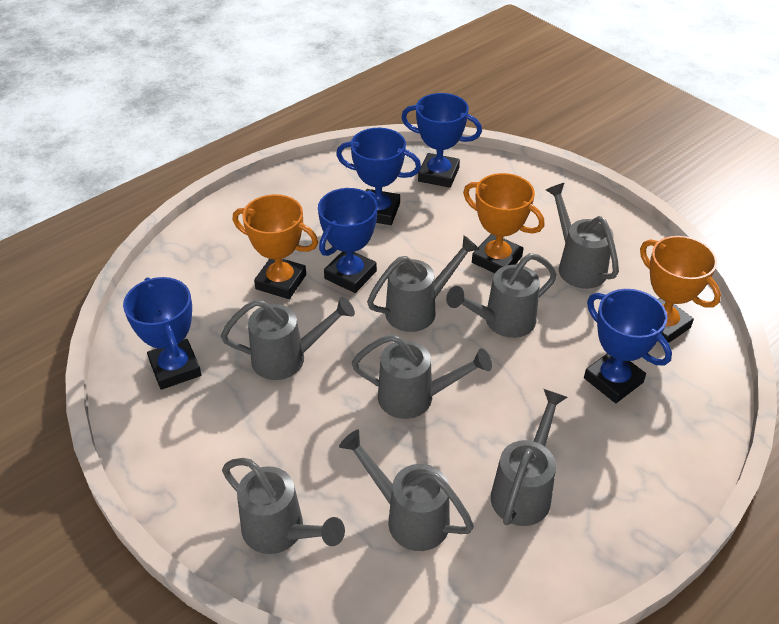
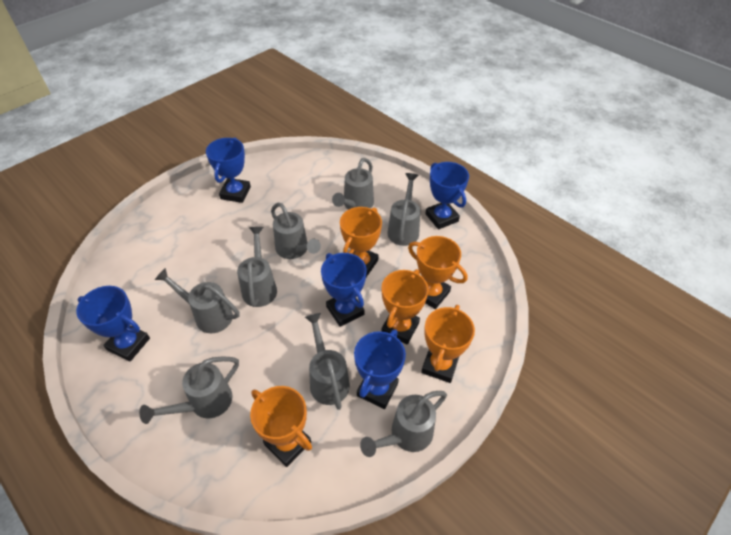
orange trophy: [233,194,318,299] [463,173,545,273] [640,236,721,343] = 3 -> [250,386,312,467] [340,207,382,277] [381,269,429,345] [408,236,468,309] [421,305,475,383] = 5

